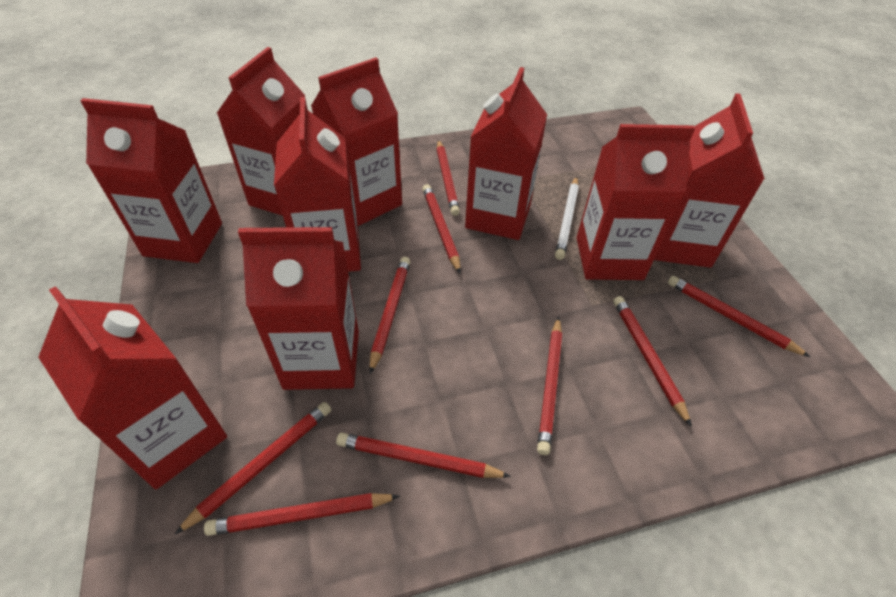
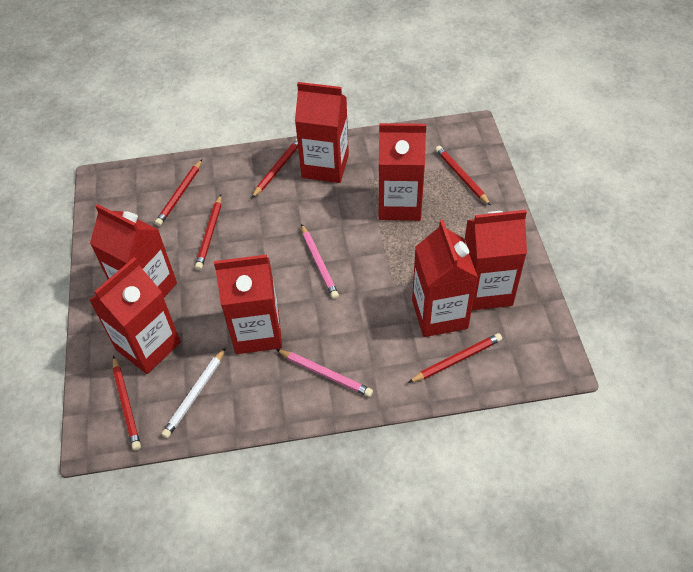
pink pencil: none = 0 -> [276,349,373,397] [301,224,339,299] = 2
red carton: [38,286,227,489] [81,98,222,263] [217,47,305,216] [238,227,359,390] [274,97,361,272] [311,57,402,226] [465,67,547,240] [577,124,695,280] [654,93,765,268] = 9 -> [89,257,181,374] [90,204,177,298] [214,255,282,354] [295,82,349,183] [378,123,426,221] [412,220,478,337] [465,210,527,310] = 7
red pencil: [174,402,331,535] [204,493,400,536] [336,433,511,478] [369,257,410,374] [422,184,461,274] [437,140,460,216] [537,316,562,455] [613,296,692,427] [668,276,810,357] = 9 -> [113,356,141,450] [155,160,202,226] [195,195,222,270] [252,139,298,198] [408,333,502,383] [435,146,491,206] = 6

